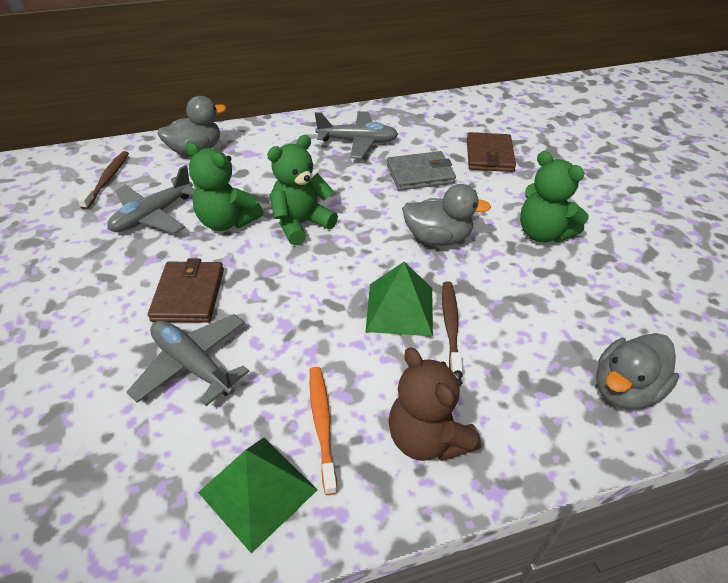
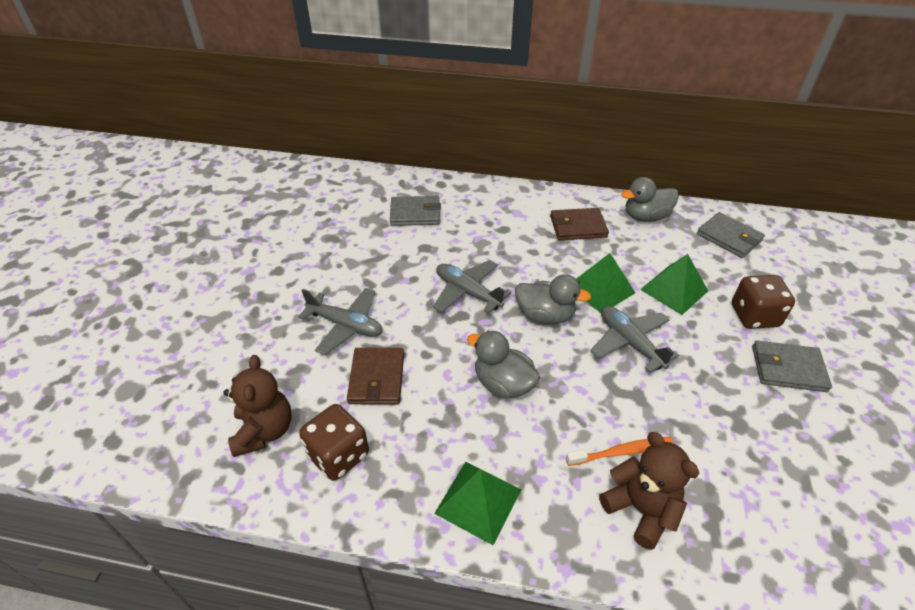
brown dice: none = 0 -> [299,404,369,481] [732,275,795,329] = 2
brown teddy bear: [388,347,481,461] = 1 -> [223,355,292,457] [599,432,699,550] = 2
brown toothbrush: [78,151,129,210] [442,281,463,372] = 2 -> none = 0
green pyramid: [198,438,317,553] [366,262,433,336] = 2 -> [434,462,522,545] [576,253,635,313] [640,254,708,315] = 3
green teddy bear: [186,142,263,231] [267,135,338,245] [520,151,589,242] = 3 -> none = 0
grey wallet: [387,151,456,190] = 1 -> [390,196,441,226] [697,212,765,258] [752,341,832,392] = 3

